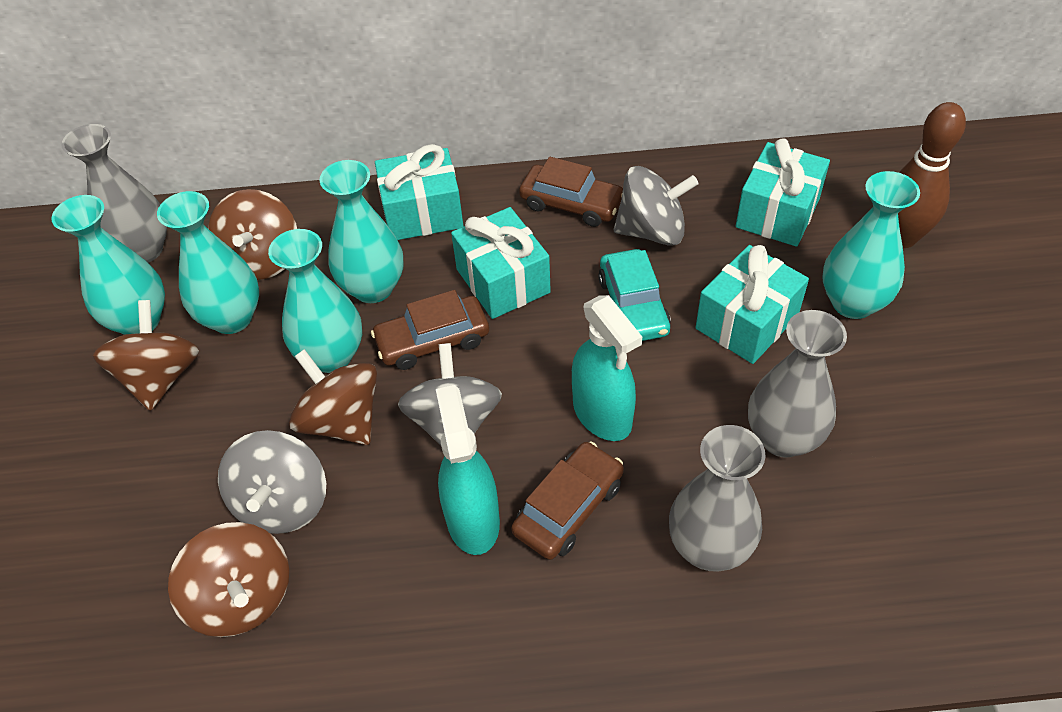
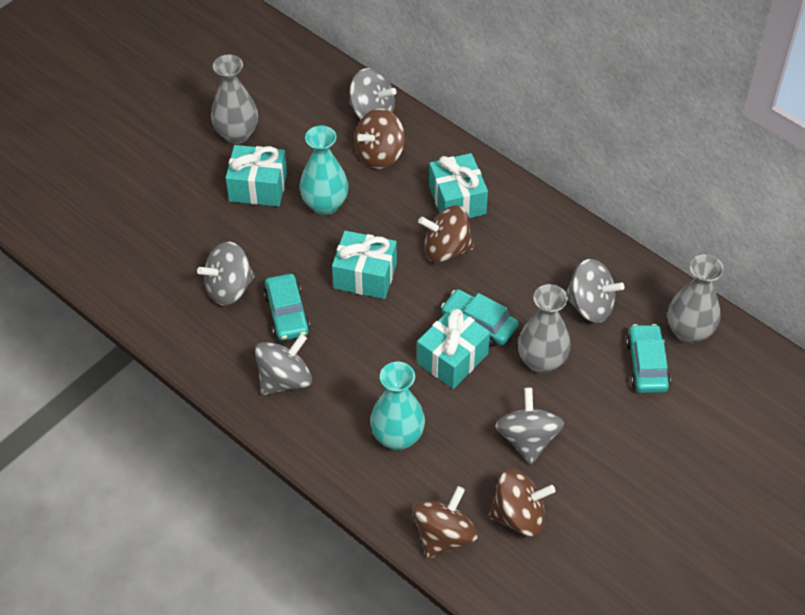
brown bowling pin: [898,102,966,248] = 1 -> none = 0
brown car: [371,290,489,370] [511,441,624,560] [519,157,623,227] = 3 -> none = 0
grey spinning top: [218,430,326,534] [398,343,502,446] [614,166,699,246] = 3 -> [197,242,255,305] [255,334,312,395] [349,68,397,120] [495,387,564,464] [566,259,624,323] = 5
turquoise car: [598,249,671,341] = 1 -> [264,274,310,341] [441,289,519,347] [626,324,670,393] = 3
turquoise spray bottle: [436,385,500,555] [572,295,642,441] = 2 -> none = 0
turquoise vase: [51,195,165,335] [157,191,259,334] [268,229,362,373] [320,160,403,303] [823,171,920,319] = 5 -> [300,126,348,215] [370,362,425,450] = 2

